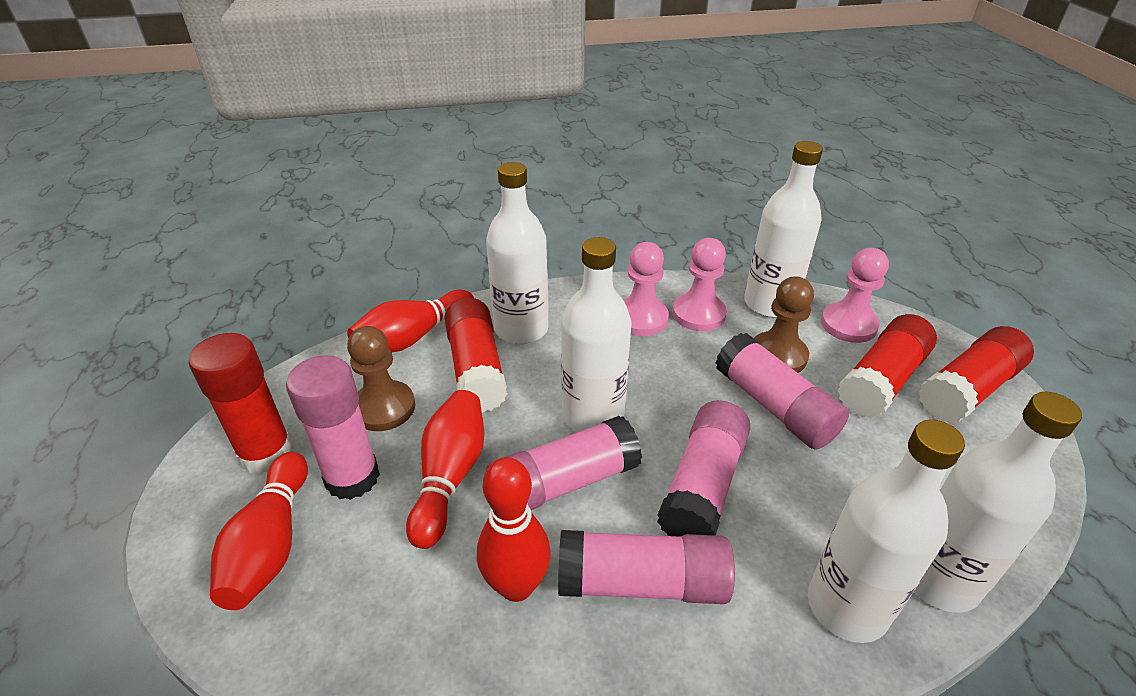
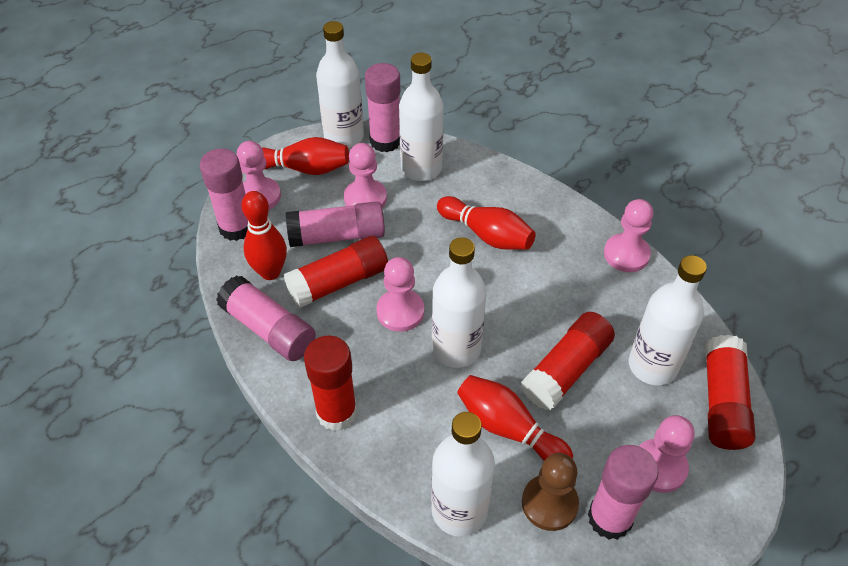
brown pawn: [347,326,415,431] [754,276,814,373] = 2 -> [522,453,579,531] = 1
pink pawn: [623,242,669,336] [672,238,727,331] [821,248,889,343] = 3 -> [237,141,281,210] [344,143,387,208] [376,257,424,332] [604,199,653,272] [639,415,695,493] = 5

